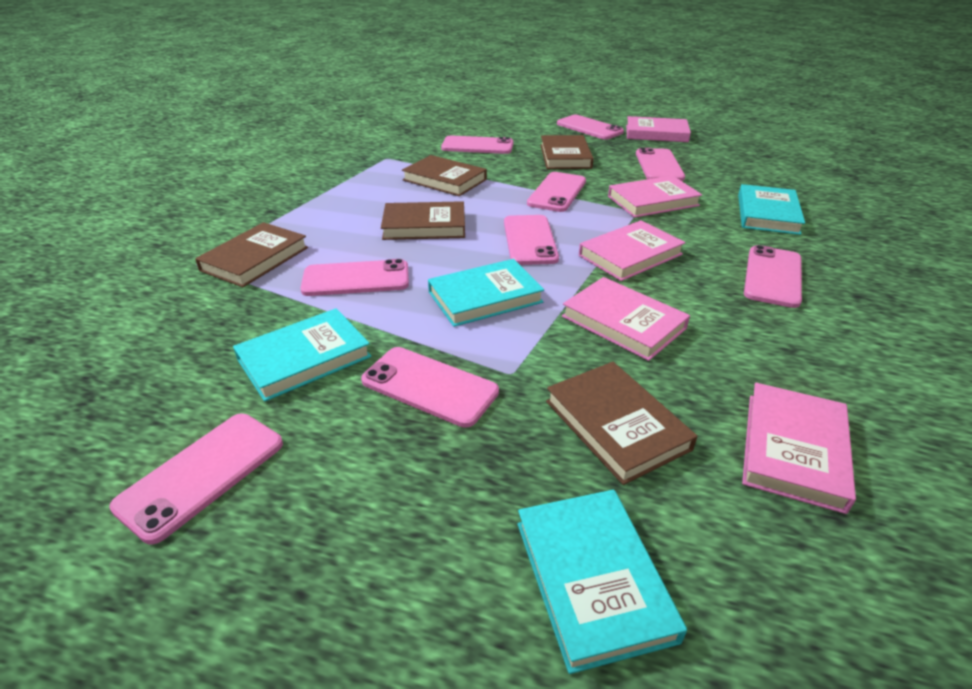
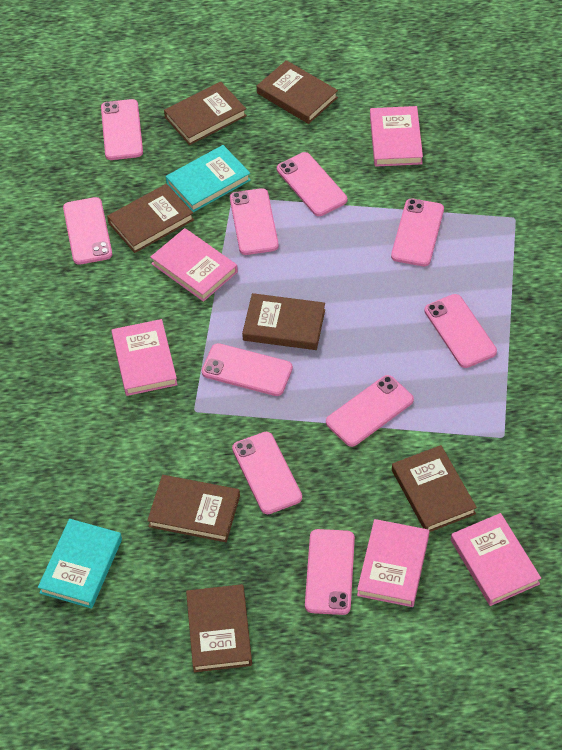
brown book: [195,222,308,287] [381,201,465,240] [402,155,487,196] [541,135,594,169] [546,362,698,485] = 5 -> [107,184,194,253] [147,475,240,542] [164,82,247,145] [186,584,252,672] [242,293,325,350] [257,60,338,124] [392,445,477,532] = 7
pink phone: [109,414,283,544] [300,259,409,296] [361,347,499,428] [441,135,514,154] [504,215,559,265] [527,172,586,212] [557,115,624,140] [636,148,685,181] [744,245,802,308] = 9 -> [63,197,112,265] [101,99,143,160] [202,343,293,396] [230,188,279,255] [232,432,302,514] [277,152,347,216] [305,529,355,615] [326,375,414,447] [391,199,444,266] [424,294,497,368] = 10
turquoise book: [233,308,372,402] [428,259,544,327] [518,490,687,674] [738,184,805,235] = 4 -> [38,519,122,609] [166,145,251,212] = 2

